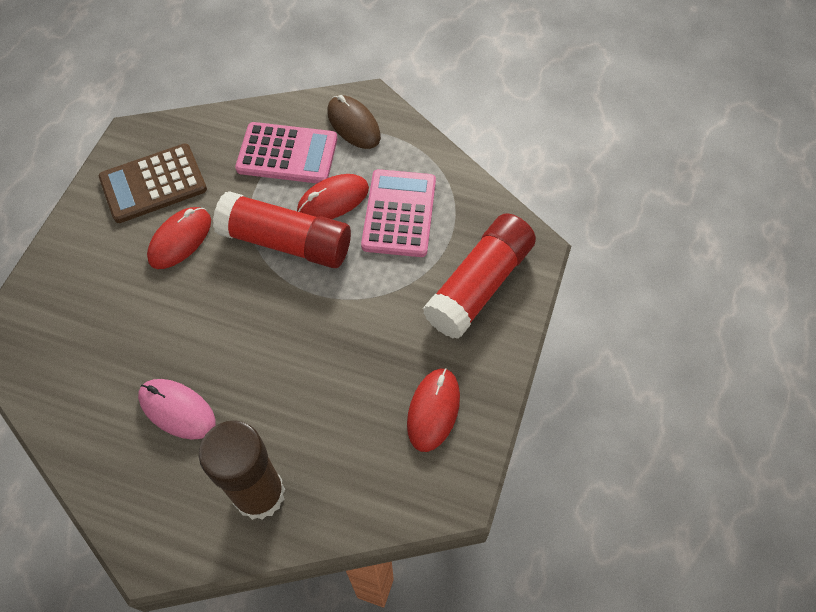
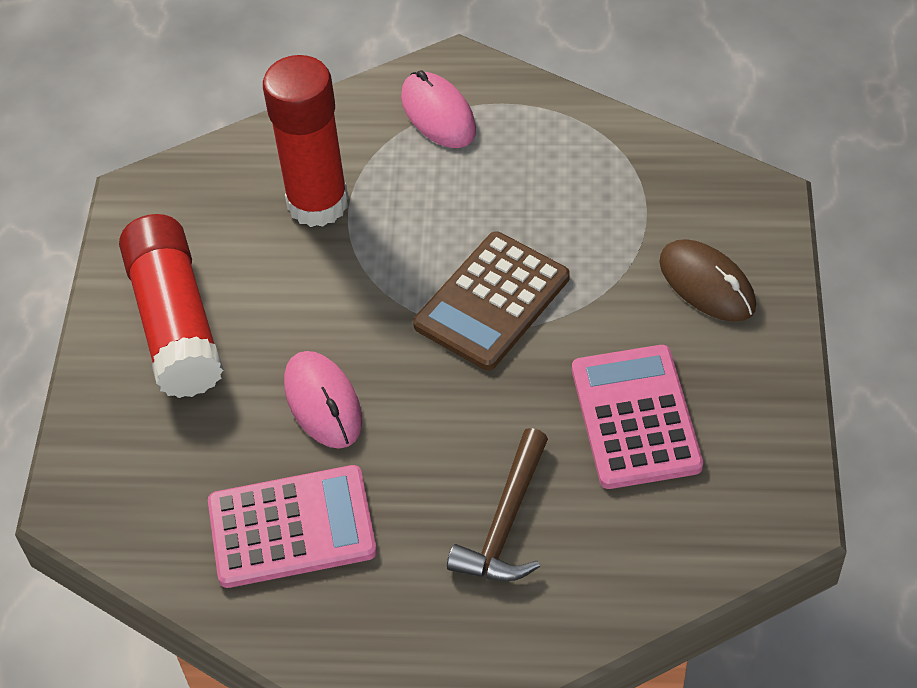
brown glue stick: [199,420,285,520] = 1 -> none = 0
brown hammer: none = 0 -> [447,428,548,581] = 1
pink mouse: [138,379,215,440] = 1 -> [284,351,362,449] [401,70,476,148] = 2
red mouse: [147,207,211,269] [297,174,369,219] [407,368,460,452] = 3 -> none = 0

